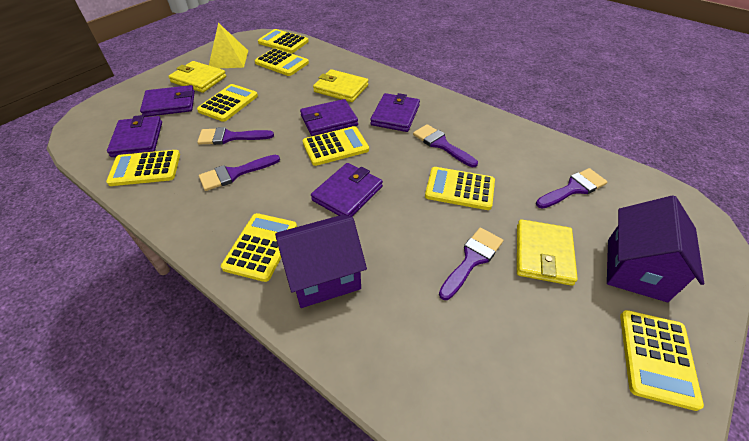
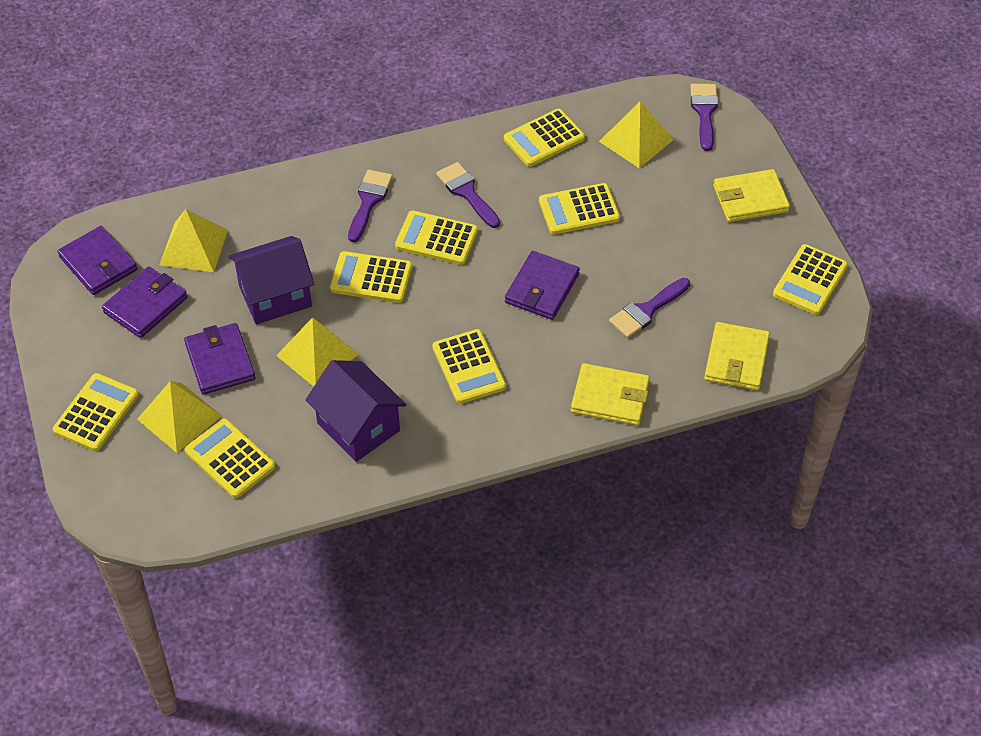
purple brush: [197,127,274,145] [199,155,280,191] [413,124,478,167] [439,227,503,300] [536,168,608,209] = 5 -> [348,170,393,242] [436,162,500,228] [609,278,690,338] [691,84,718,151] = 4
purple wallet: [107,115,162,157] [140,85,195,117] [300,99,358,136] [311,163,383,217] [370,93,420,132] = 5 -> [57,226,138,295] [102,266,187,338] [184,323,255,395] [505,251,580,320] = 4
yellow pyramid: [209,23,248,68] = 1 -> [137,381,222,453] [160,209,228,272] [276,317,359,387] [599,101,673,168] = 4

